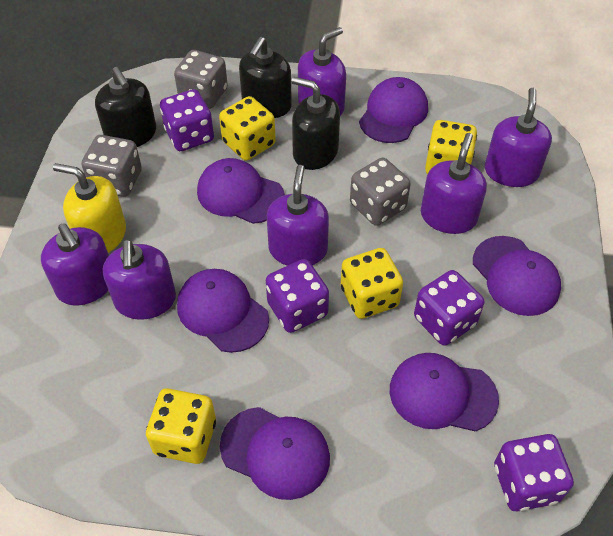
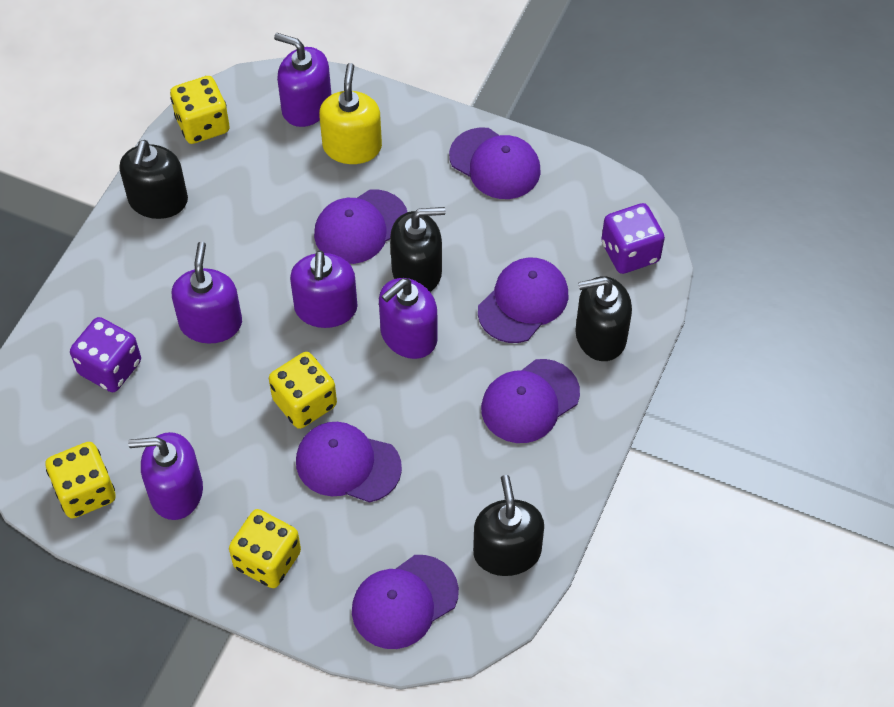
black soap dispenser: [95,67,156,147] [239,37,292,118] [291,77,340,170] = 3 -> [120,140,188,219] [390,207,445,292] [473,475,544,576] [575,276,632,361] = 4
grey dice: [82,135,142,197] [174,50,228,109] [350,158,411,226] = 3 -> none = 0
purple dice: [160,89,214,151] [266,259,329,333] [414,270,485,346] [494,434,574,511] = 4 -> [70,317,141,392] [601,203,665,274] = 2
purple soap dispenser: [41,223,109,306] [103,239,176,320] [267,165,329,266] [298,27,346,116] [421,133,487,234] [485,88,552,187] = 6 -> [128,432,203,520] [172,242,242,344] [274,33,331,127] [290,250,358,328] [379,278,438,359] = 5

